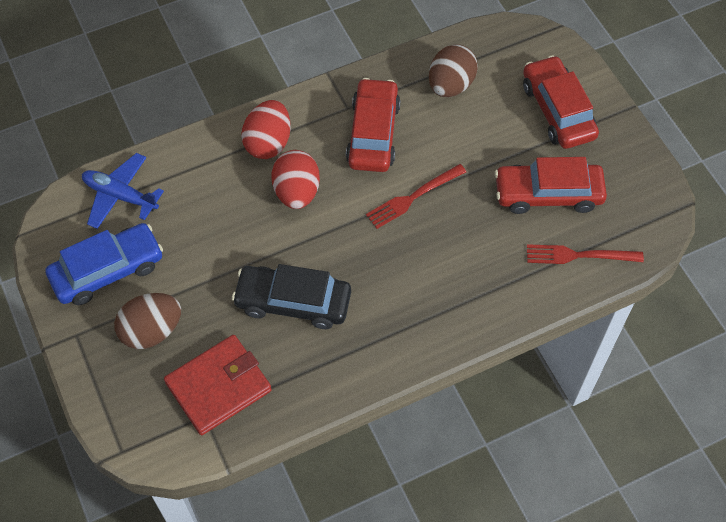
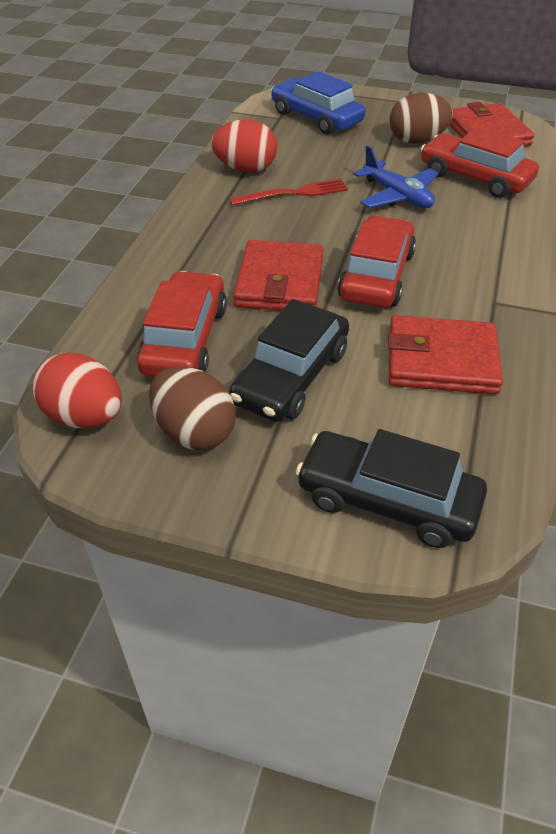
black car: [232,264,351,329] = 1 -> [229,299,349,422] [296,429,487,548] = 2
red fork: [366,164,466,229] [527,244,644,264] = 2 -> [229,179,348,206] = 1
red wallet: [164,335,272,435] = 1 -> [233,240,324,311] [388,315,503,394] [450,102,535,147] = 3

